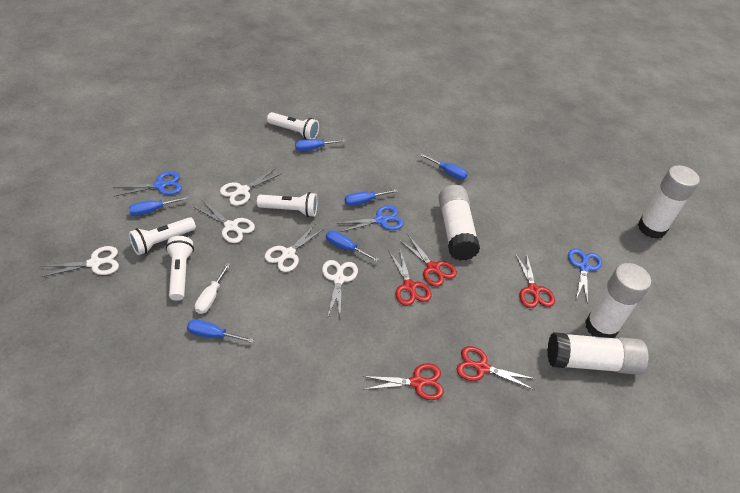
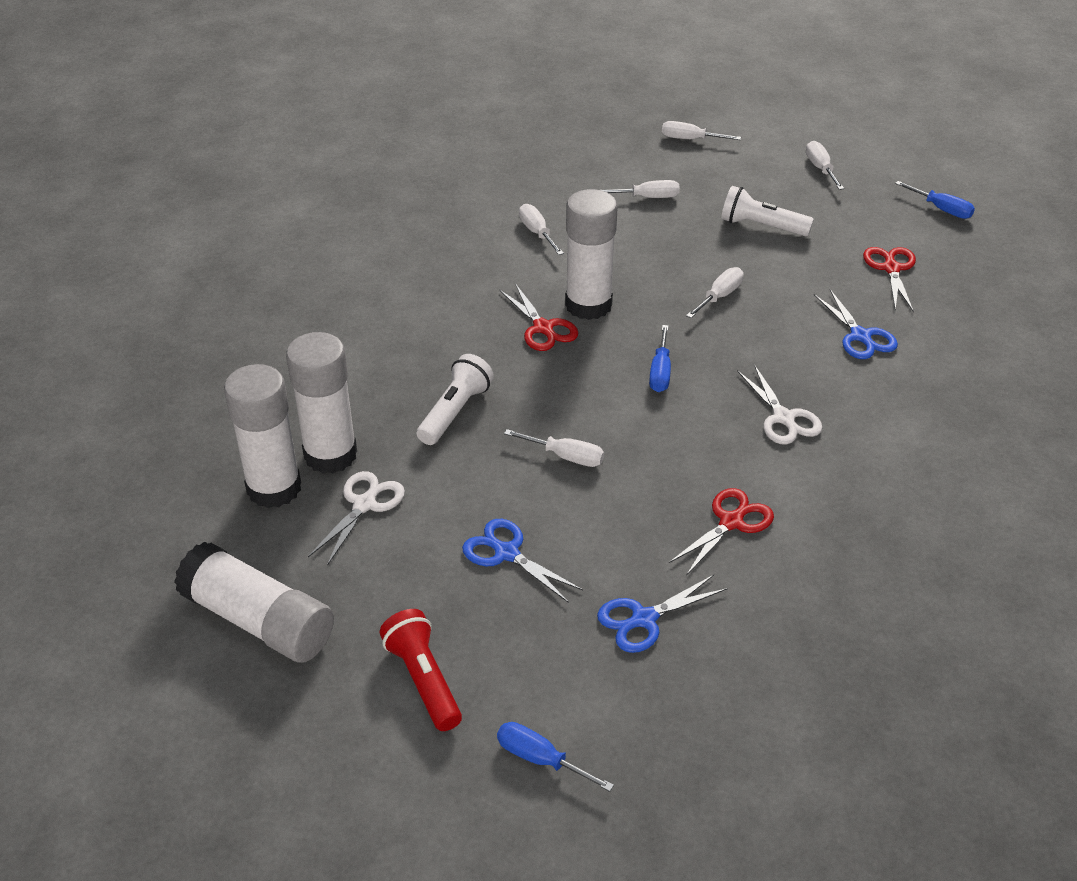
blue screwdriver: [129,196,189,216] [187,319,254,343] [295,139,347,151] [326,230,379,262] [345,189,398,206] [420,154,468,180] = 6 -> [497,722,614,792] [649,325,671,392] [895,181,975,219] = 3
red flashlight: none = 0 -> [379,609,462,731] = 1
red scissors: [362,363,444,400] [389,250,431,306] [399,235,457,287] [457,346,535,390] [515,252,555,308] = 5 -> [499,283,579,351] [669,488,774,576] [863,247,916,312] = 3
white flashlight: [129,217,196,255] [166,236,194,301] [257,192,318,217] [267,112,319,139] = 4 -> [417,354,494,445] [721,186,814,236] = 2
white scissors: [40,246,119,277] [194,200,255,243] [220,169,281,206] [265,225,324,272] [322,260,358,316] = 5 -> [308,471,405,566] [737,364,822,444] = 2
white screwdriver: [195,263,230,314] = 1 -> [504,429,604,467] [519,204,564,255] [602,180,680,198] [662,121,741,140] [686,267,744,318] [806,141,844,190] = 6

